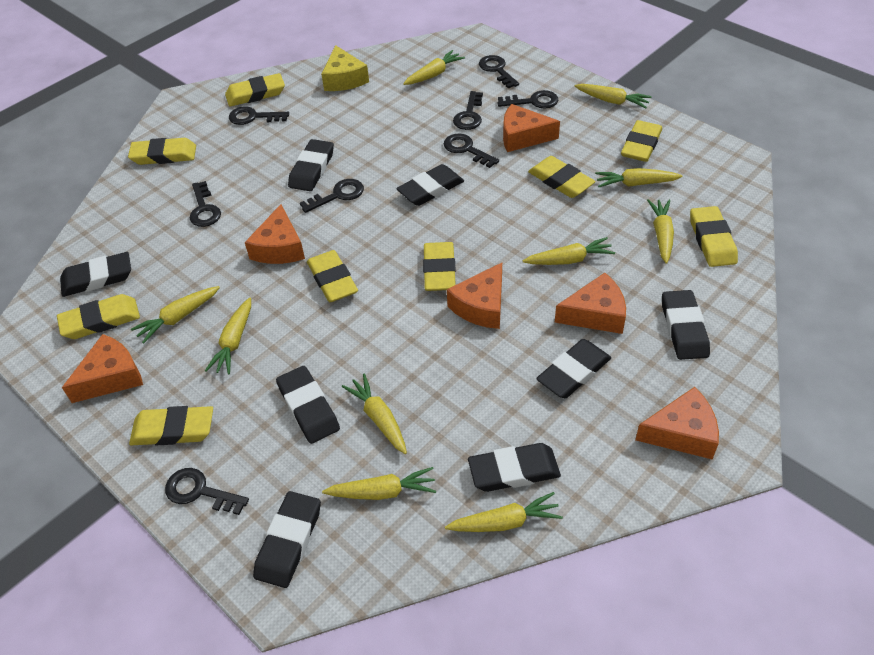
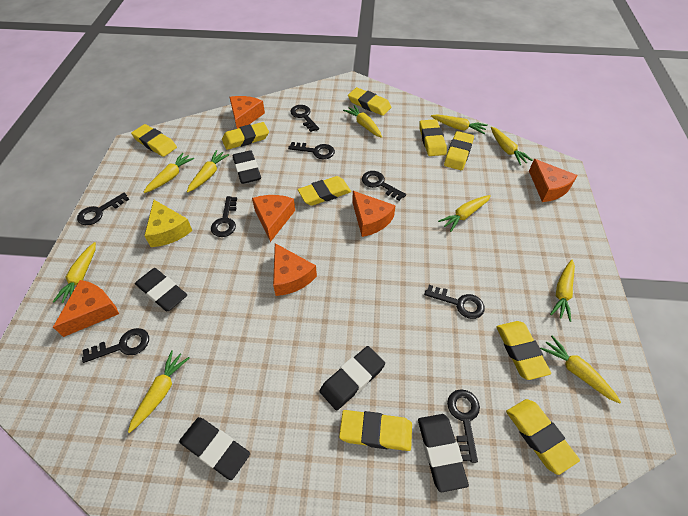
black eraser: [60,252,131,297] [253,491,321,588] [276,366,340,444] [288,139,334,191] [396,164,464,206] [468,443,561,492] [536,339,611,398] [662,290,710,360] = 8 -> [135,268,187,311] [179,417,250,480] [233,150,261,184] [320,346,385,410] [418,414,469,492] = 5

